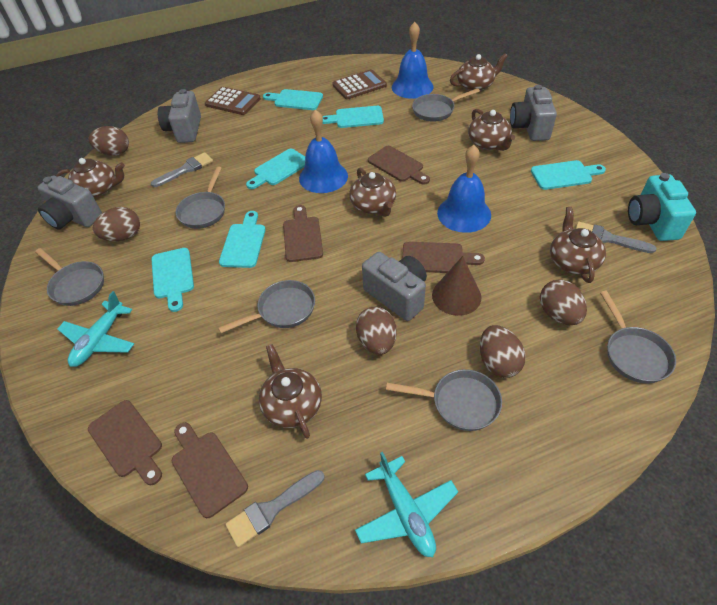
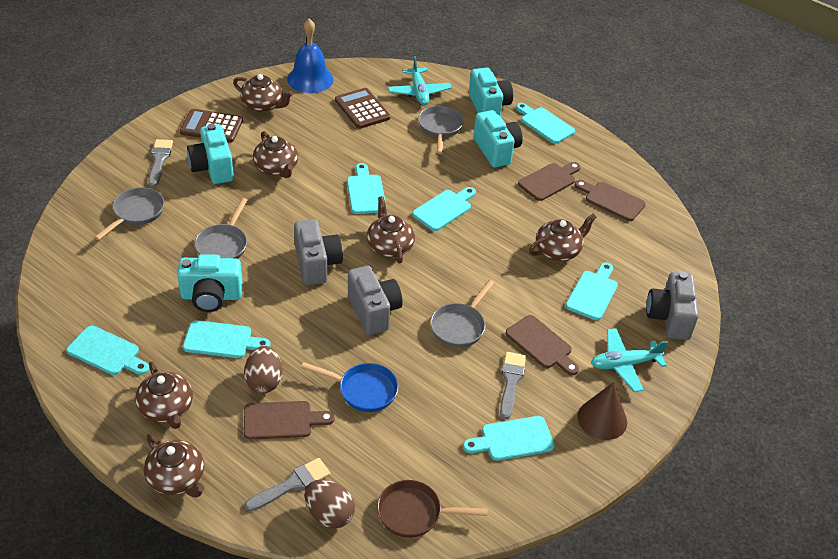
blue bell: [299,109,348,193] [392,22,434,99] [437,145,491,233] = 3 -> [287,18,333,93] = 1
blue pan: none = 0 -> [301,362,399,412] = 1
brown cutting board: [88,400,162,486] [172,422,248,518] [283,205,323,262] [368,146,430,185] [402,242,485,273] = 5 -> [244,401,335,440] [506,315,579,375] [518,162,581,201] [575,180,646,221] = 4
brown egg: [88,126,129,156] [93,207,140,241] [356,307,397,355] [480,325,526,378] [540,279,587,325] = 5 -> [244,346,282,393] [305,480,355,528] = 2
brown pan: none = 0 -> [377,480,488,538] = 1
grey camera: [38,176,102,230] [158,89,201,143] [362,252,427,321] [510,85,557,141] = 4 -> [294,219,343,285] [348,266,403,335] [646,271,699,340] = 3
grey pan: [35,248,104,306] [176,167,225,229] [218,280,315,333] [386,369,502,431] [412,88,480,122] [600,291,676,384] = 6 -> [94,187,164,240] [195,198,247,259] [418,106,464,154] [431,280,494,348] = 4
turquoise camera: [628,173,696,241] = 1 -> [177,254,243,312] [187,123,234,184] [469,68,513,116] [473,110,523,168] = 4
turquoise cutting board: [151,248,194,312] [219,211,266,268] [246,149,305,189] [263,89,323,110] [322,106,384,128] [531,160,606,190] = 6 -> [67,326,149,375] [183,320,270,358] [347,163,386,214] [412,187,476,231] [463,416,555,461] [516,103,575,144] [566,262,618,320] = 7

